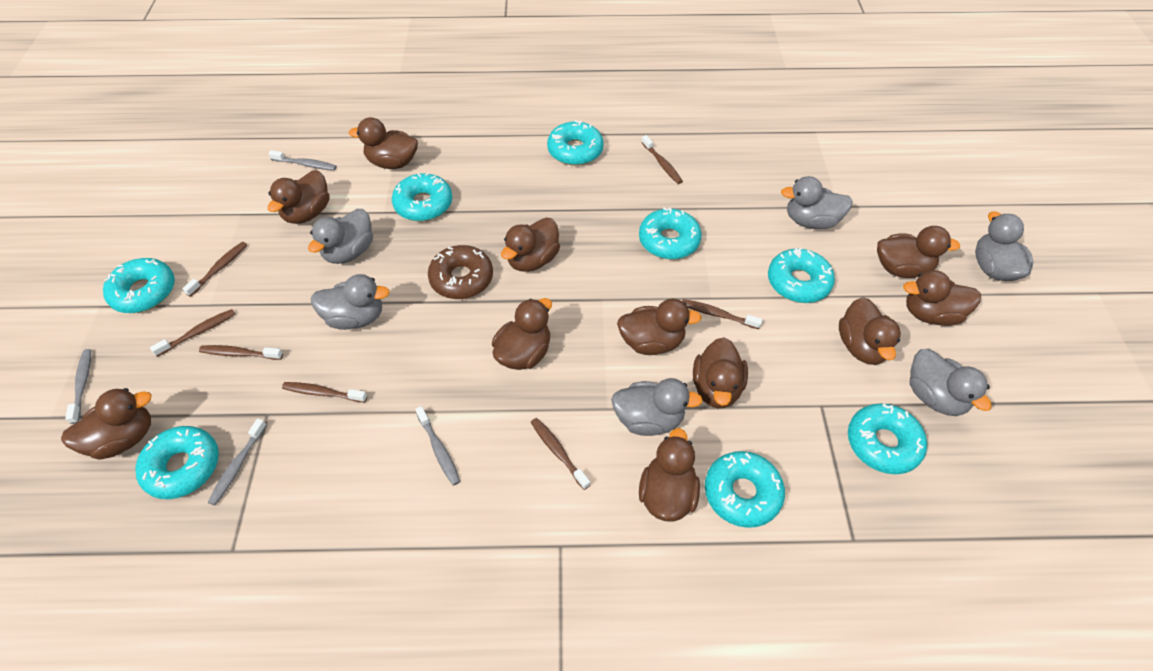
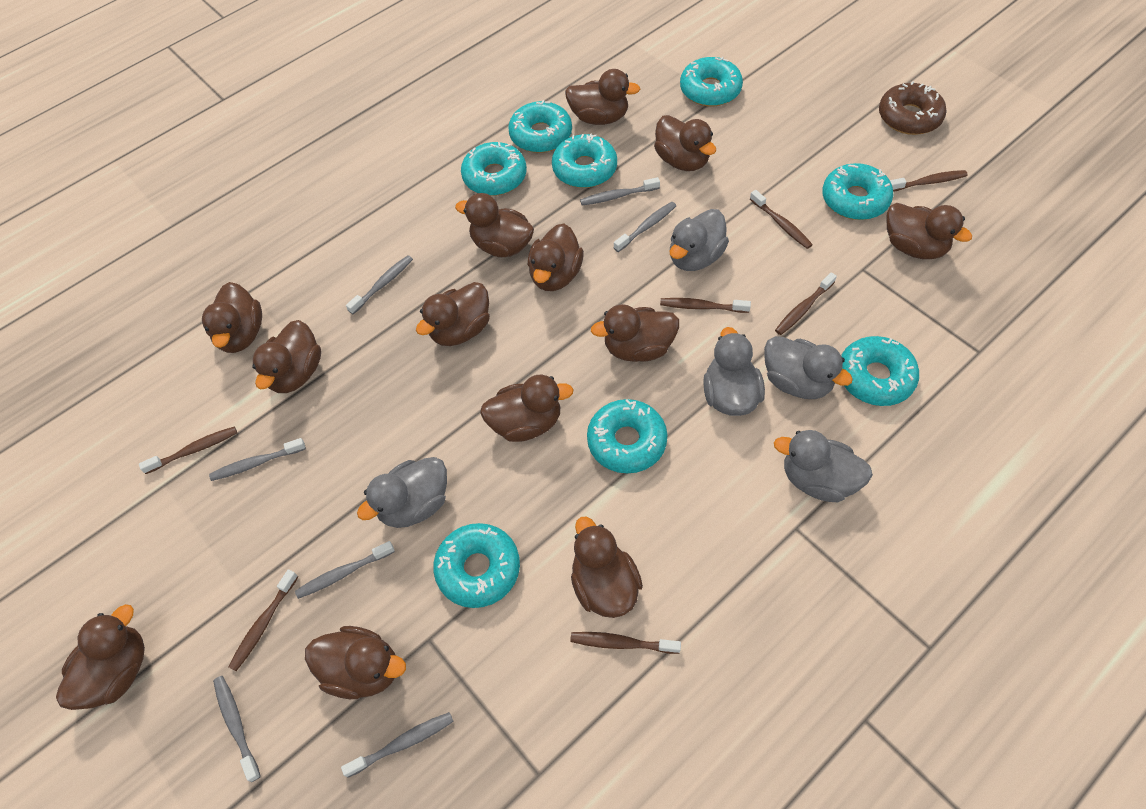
brown duck: [61,388,152,460] [268,170,330,224] [349,117,418,169] [492,298,552,370] [501,218,560,272] [617,299,702,355] [639,428,700,522] [693,337,748,408] [839,297,901,365] [877,226,960,278] [903,270,981,326] = 11 -> [56,604,145,710] [202,282,262,353] [252,320,321,393] [305,626,406,699] [416,282,490,346] [455,193,534,257] [480,375,574,442] [528,224,584,291] [565,69,640,125] [571,517,643,618] [591,304,679,362] [654,115,716,171] [886,203,972,259] = 13
grey duck: [308,209,373,264] [311,274,390,330] [611,378,703,436] [781,176,853,229] [910,349,992,416] [975,211,1034,281] = 6 -> [357,457,447,528] [670,209,729,271] [703,327,765,416] [764,336,853,399] [774,430,873,502] = 5
grey toothbrush: [65,349,91,424] [208,418,267,505] [268,150,337,170] [415,406,460,486] = 4 -> [209,438,306,481] [213,676,261,782] [295,541,395,599] [341,712,454,777] [346,255,413,314] [580,177,660,205] [614,202,676,252] = 7

